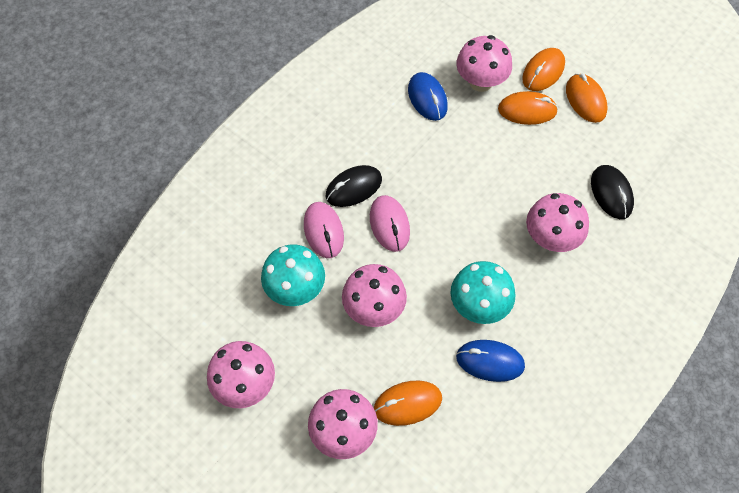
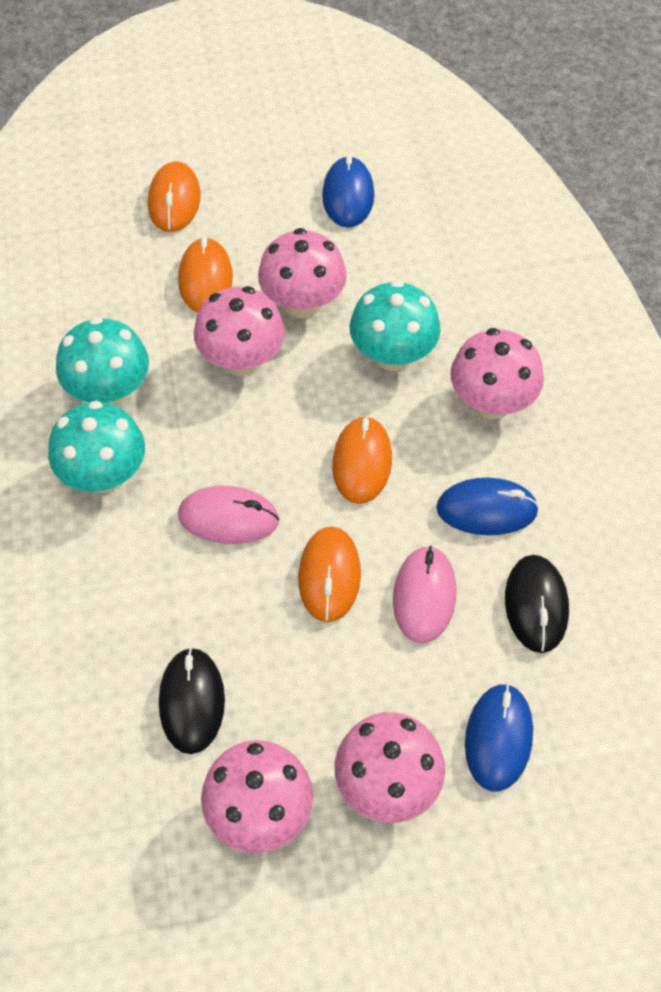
blue mouse: [408,72,448,121] [456,340,525,382] = 2 -> [322,155,374,227] [436,478,539,535] [465,684,533,792] = 3
turquoise mushroom: [261,244,325,306] [451,261,515,324] = 2 -> [48,401,145,493] [56,317,149,406] [349,280,441,371] = 3

